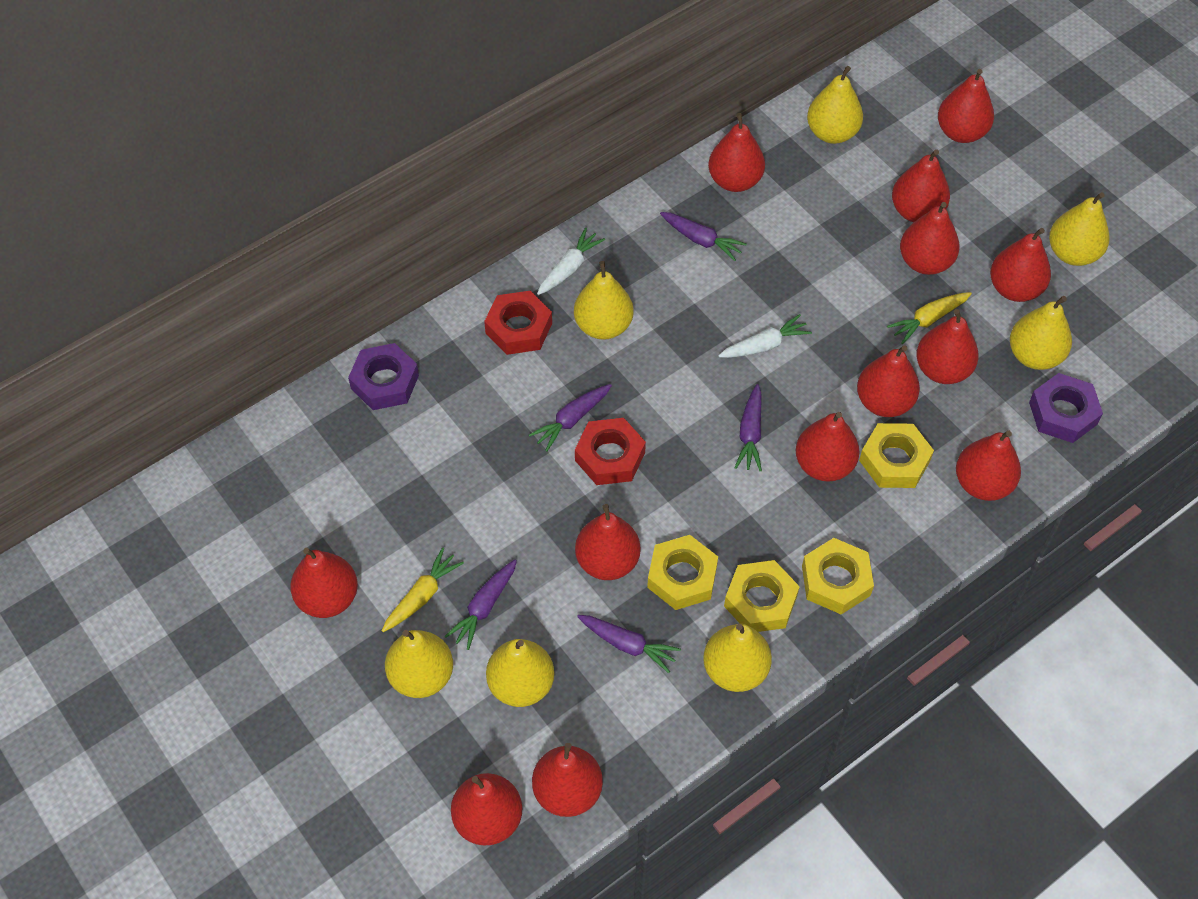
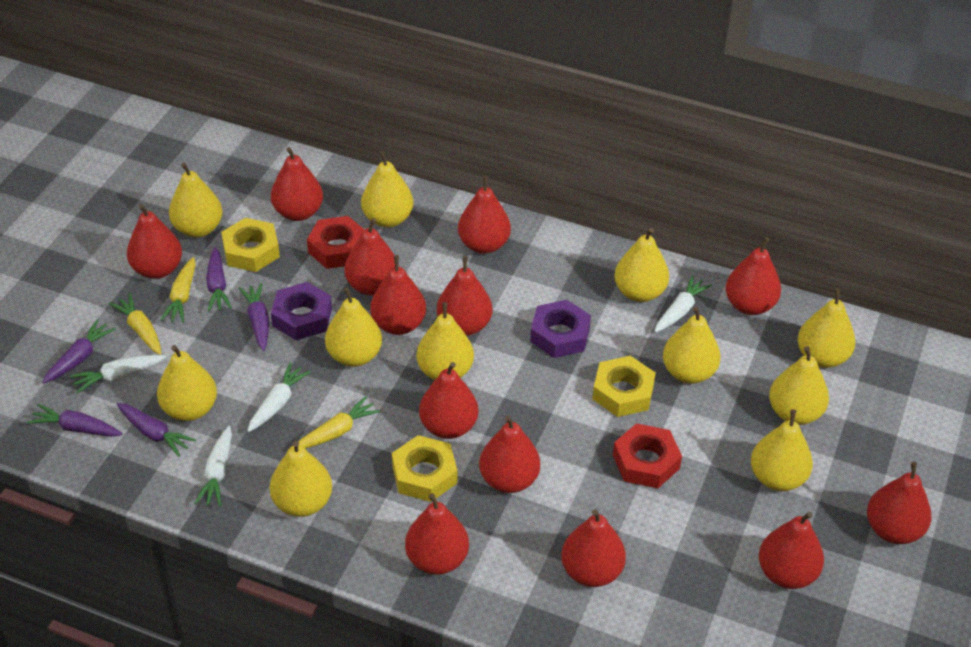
white carrot: [537,228,605,295] [718,314,812,358] = 2 -> [70,355,166,393] [194,426,232,506] [247,363,311,432] [654,275,712,333] = 4
yellow carrot: [382,548,464,632] [887,292,972,344] = 2 -> [109,293,161,355] [160,257,196,323] [298,396,381,449] = 3
yellow nut: [647,535,718,610] [724,560,800,632] [802,538,874,614] [859,423,934,488] = 4 -> [221,218,280,272] [392,435,457,502] [592,356,656,417] = 3
yellow pear: [385,630,453,698] [486,639,554,707] [574,261,634,340] [703,624,772,692] [807,66,863,144] [1010,296,1072,370] [1049,192,1109,266] = 7 -> [157,345,217,421] [169,163,222,238] [270,441,332,517] [325,288,382,367] [361,151,413,227] [417,302,474,380] [614,228,669,302] [663,306,721,384] [751,409,813,491] [769,346,829,425] [798,288,856,368] = 11

